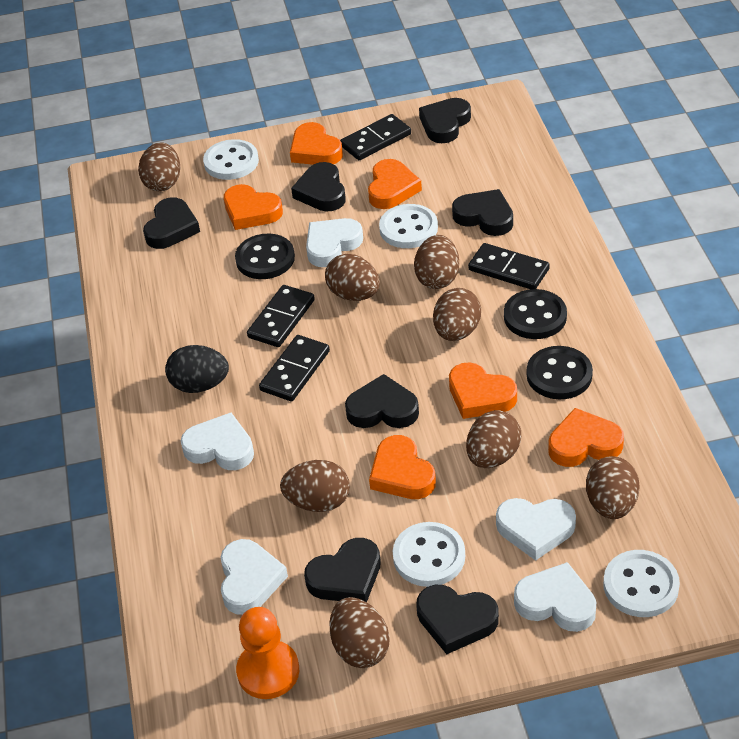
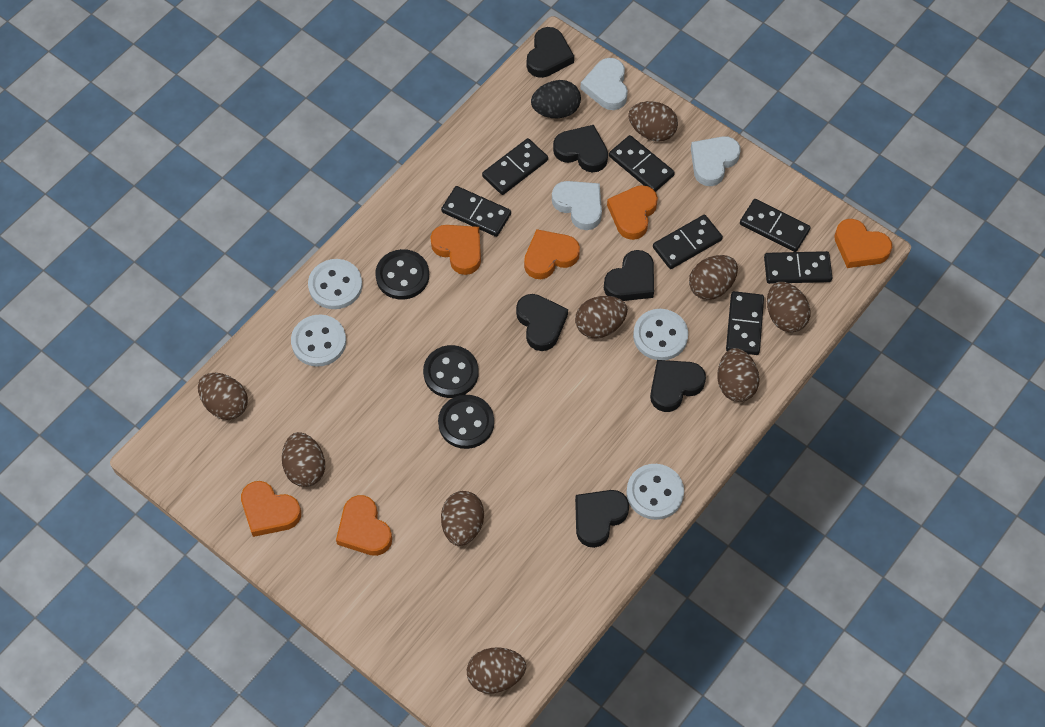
black domino: [247,285,315,347] [259,335,330,401] [340,114,411,160] [468,243,550,289] = 4 -> [441,186,511,237] [482,138,548,195] [609,135,675,192] [653,215,723,269] [726,291,764,355] [740,199,811,252] [764,251,832,284] = 7
black heart: [143,197,200,249] [291,162,346,211] [304,538,381,602] [345,374,419,428] [416,585,499,654] [419,98,471,143] [452,189,513,236] = 7 -> [516,294,568,351] [527,27,574,78] [553,125,608,173] [575,490,629,548] [604,250,654,301] [650,360,706,412] = 6
brown egg: [138,142,180,191] [280,460,350,512] [325,254,380,301] [329,597,390,668] [414,235,459,289] [433,288,481,341] [466,410,521,468] [586,456,640,519] = 8 -> [198,373,248,420] [282,432,325,487] [441,491,484,546] [467,648,526,694] [575,296,628,339] [628,101,678,142] [689,255,738,300] [717,348,760,402] [767,282,811,332] = 9
orange pawn: [236,607,299,699] = 1 -> none = 0
white heart: [181,413,254,470] [220,539,288,615] [306,218,363,267] [496,498,576,561] [514,562,596,632] = 5 -> [552,181,602,230] [580,58,628,110] [691,136,740,186] = 3

